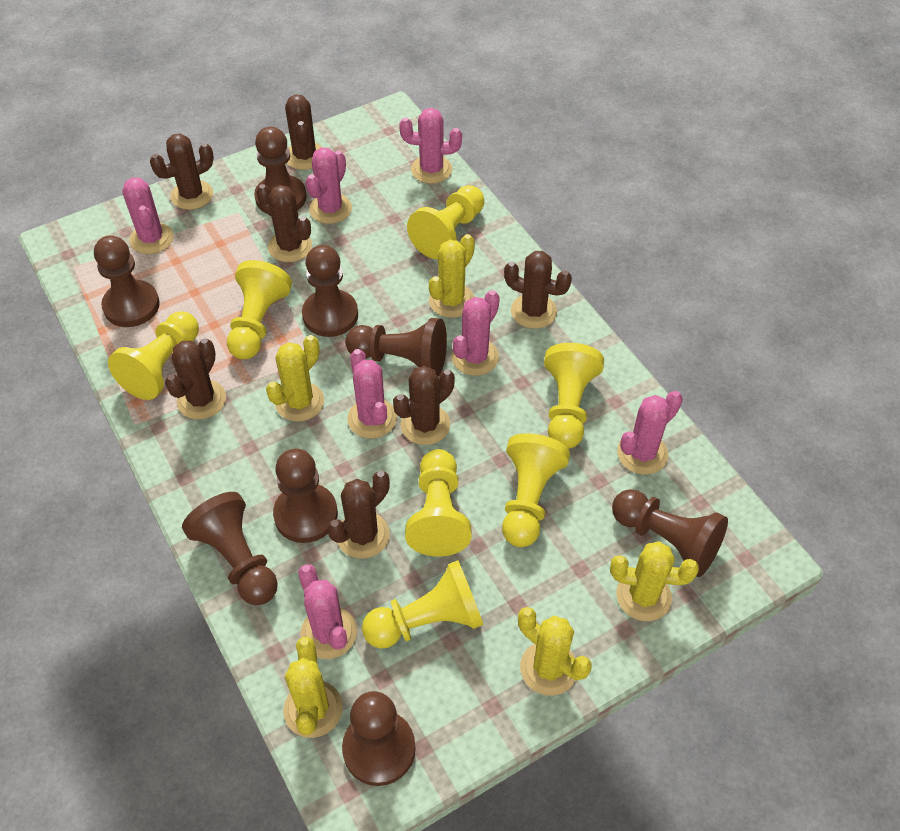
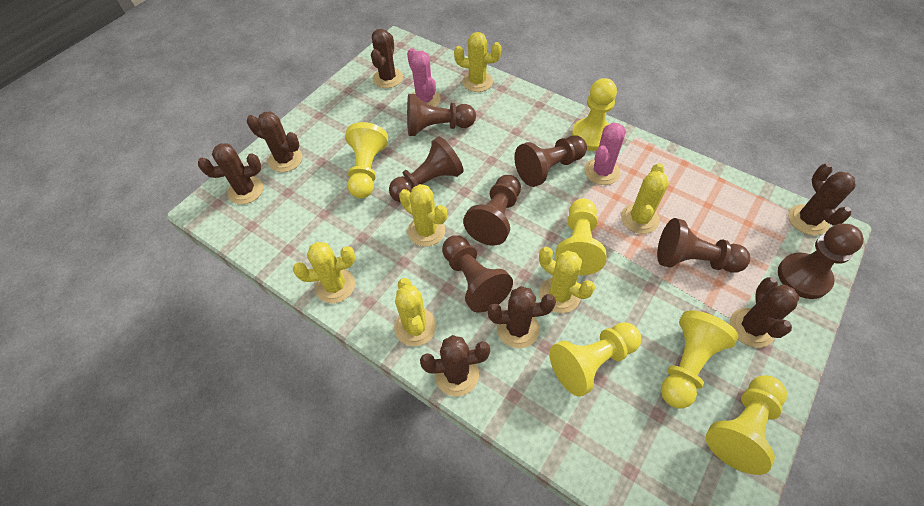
brown pawn: [94,235,160,327] [182,492,278,605] [254,127,307,214] [273,449,338,543] [302,245,358,337] [342,691,416,786] [345,318,447,376] [612,489,728,577] = 8 -> [389,136,464,202] [407,94,476,136] [442,235,513,313] [463,175,521,245] [514,136,587,187] [657,218,750,273] [778,224,864,299] = 7
pink cactus: [122,178,174,254] [298,564,357,659] [305,147,352,224] [347,349,397,439] [399,108,462,184] [451,290,500,376] [617,391,683,475] = 7 -> [407,48,440,107] [585,123,626,185] = 2
yellow cactus: [266,335,324,422] [283,637,343,738] [429,234,475,318] [518,607,592,696] [610,541,699,621] = 5 -> [293,242,355,303] [394,278,437,346] [399,184,447,246] [454,32,502,92] [539,247,595,313] [621,163,669,234] = 6
yellow pawn: [108,312,199,400] [227,260,292,359] [362,560,484,649] [405,449,472,557] [407,185,484,259] [502,433,570,547] [544,343,604,449] = 7 -> [345,122,388,199] [549,322,641,397] [555,198,606,275] [572,78,617,151] [661,310,739,408] [706,375,787,475] = 6

